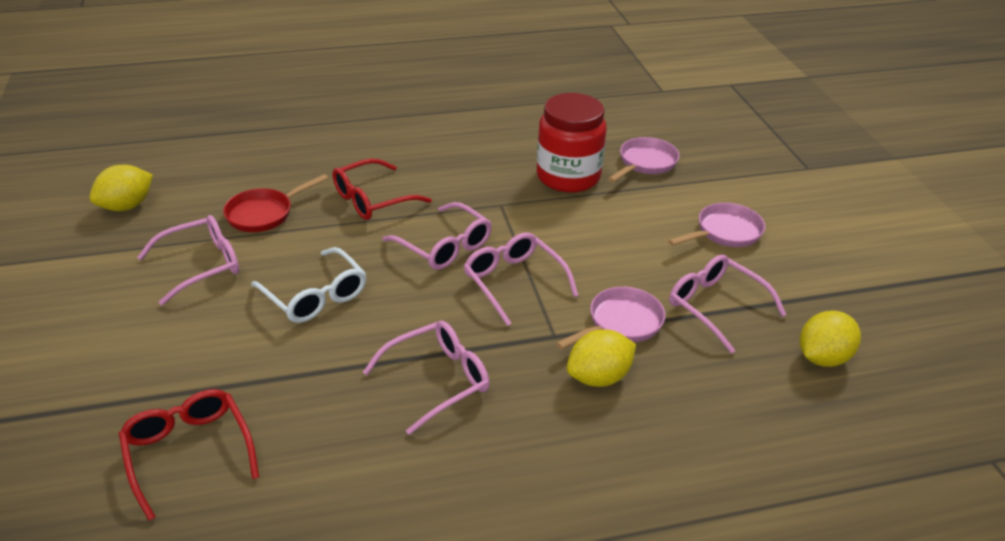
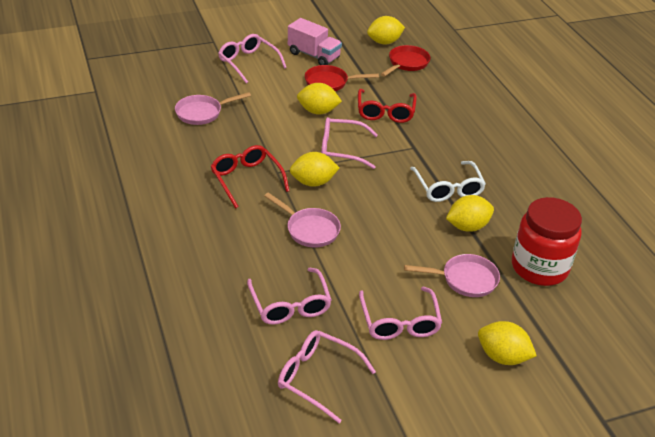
pink truck: none = 0 -> [288,18,342,65] = 1
red pan: [223,174,328,232] = 1 -> [305,65,379,91] [381,45,430,77] = 2
yellow lemon: [90,165,153,211] [567,330,636,387] [800,311,861,367] = 3 -> [290,152,340,187] [297,83,342,114] [367,16,405,44] [446,195,494,232] [478,321,537,365] = 5

